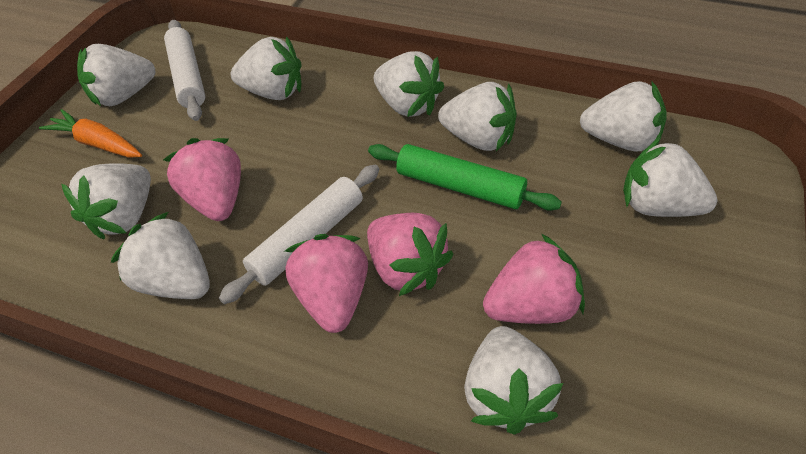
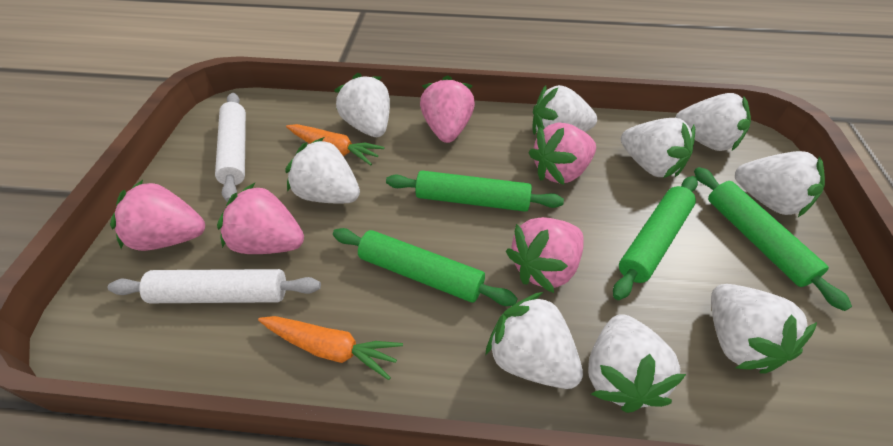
green rolling pin: [368,144,562,211] = 1 -> [333,228,518,306] [386,171,564,212] [613,176,698,300] [694,167,852,311] = 4
orange carrot: [39,109,142,158] = 1 -> [258,316,403,380] [286,124,384,166] = 2
pink strawberry: [163,138,241,221] [285,234,368,333] [367,213,453,296] [483,234,585,324] = 4 -> [110,180,205,251] [217,183,304,254] [420,75,475,143] [506,217,584,293] [528,123,596,185] = 5

